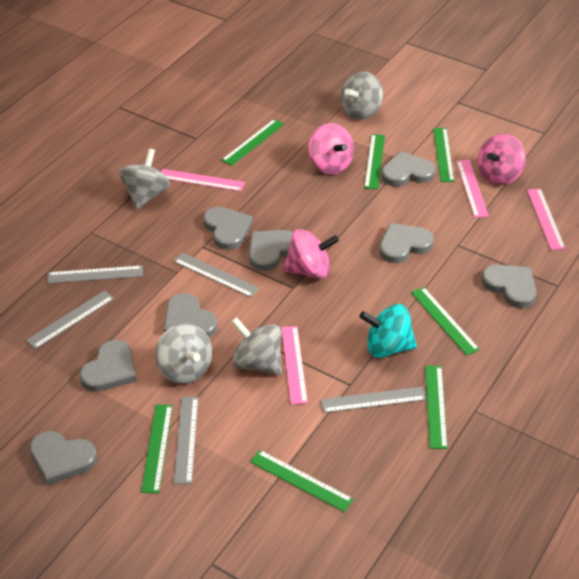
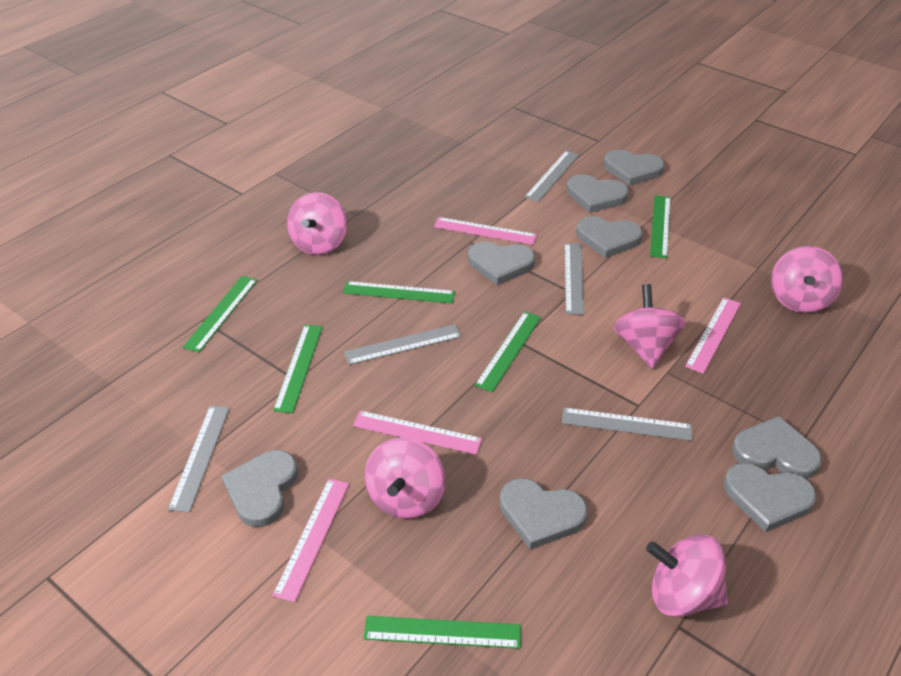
green ruler: [141,404,173,493] [221,119,284,166] [250,450,354,512] [364,134,385,189] [411,287,480,355] [425,366,448,449] [433,128,455,182] = 7 -> [183,276,257,352] [273,325,323,413] [343,281,455,303] [363,616,521,649] [475,311,541,392] [650,195,671,258] = 6
grey spinning top: [119,148,170,210] [155,323,212,384] [231,317,282,375] [340,72,383,120] = 4 -> none = 0
pink spinning top: [283,229,339,279] [308,123,354,174] [477,134,526,185] = 3 -> [287,192,347,255] [365,437,446,519] [614,284,686,369] [646,534,728,617] [771,246,843,313] = 5
turquoise spinning top: [359,304,417,358] = 1 -> none = 0

